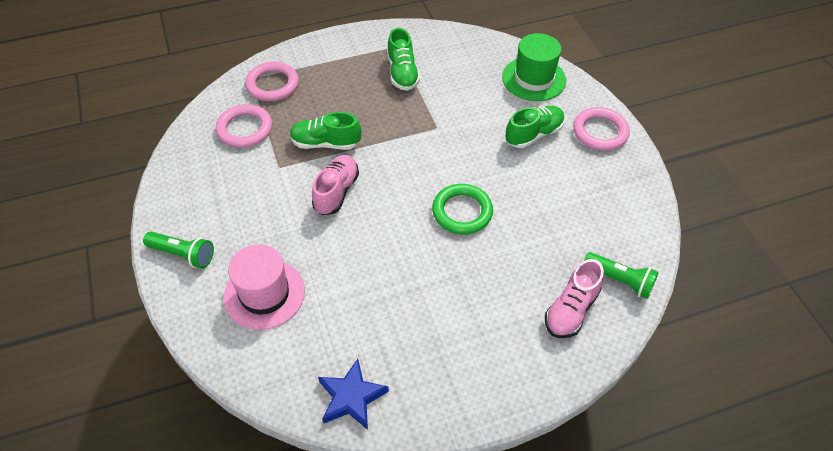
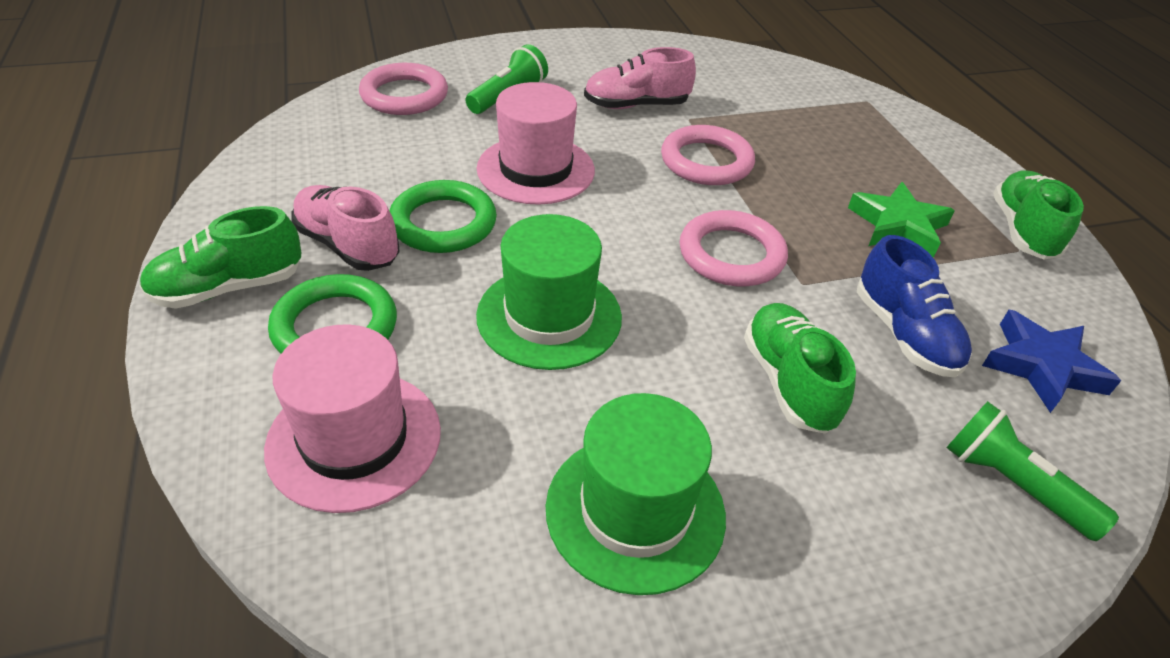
blue shoe: none = 0 -> [857,235,972,377] = 1
green hat: [502,33,566,101] = 1 -> [476,214,622,370] [546,393,726,595] = 2
green ring: [432,184,493,234] = 1 -> [268,274,397,354] [389,180,497,253] = 2
green star: none = 0 -> [848,182,955,258] = 1
pink hat: [224,244,305,330] = 1 -> [264,324,441,513] [477,82,595,205] = 2

